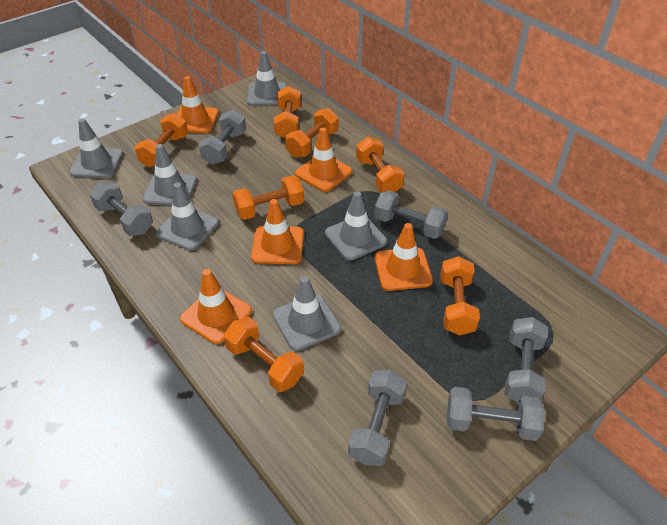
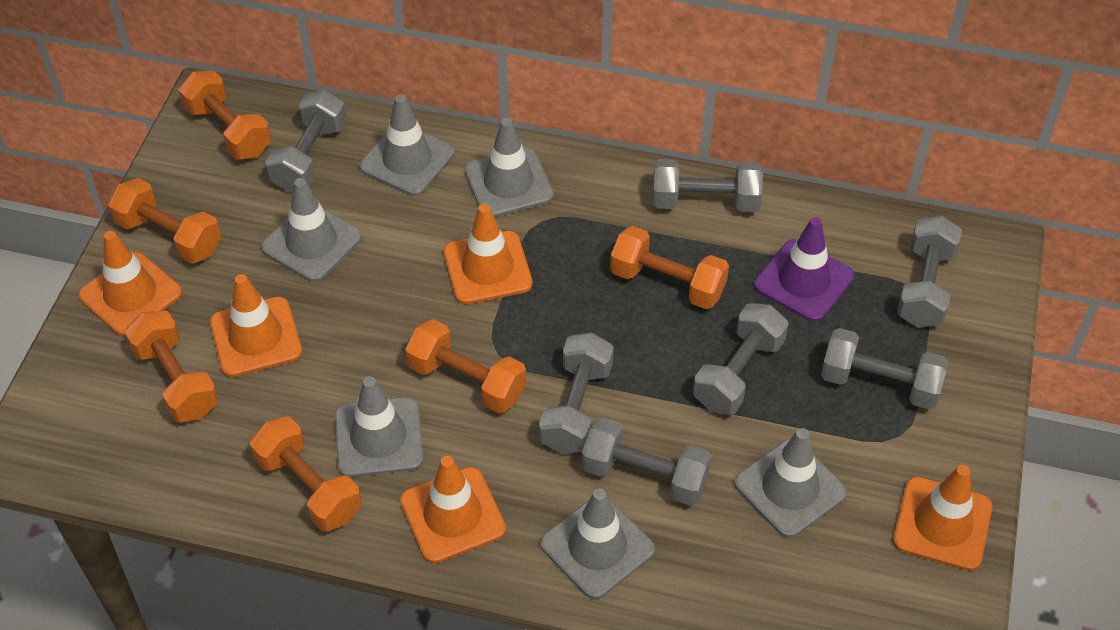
grey dumbbell: [90,182,153,236] [199,110,246,165] [348,370,407,466] [374,190,448,239] [447,387,545,441] [504,317,548,403] = 6 -> [266,90,347,192] [539,333,614,454] [582,417,712,506] [653,159,763,212] [693,303,789,415] [821,328,948,410] [897,216,962,328] = 7
orange dumbbell: [135,113,188,167] [224,317,304,392] [232,175,304,220] [274,86,301,138] [285,108,338,158] [356,137,405,192] [441,256,480,335] = 7 -> [108,178,221,264] [124,311,219,422] [179,70,271,160] [250,416,362,532] [405,319,526,413] [610,226,729,309] = 6
purple traffic cone: none = 0 -> [754,217,854,322] = 1

